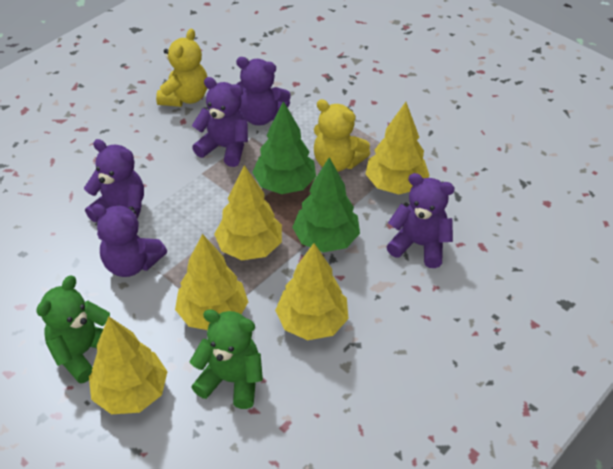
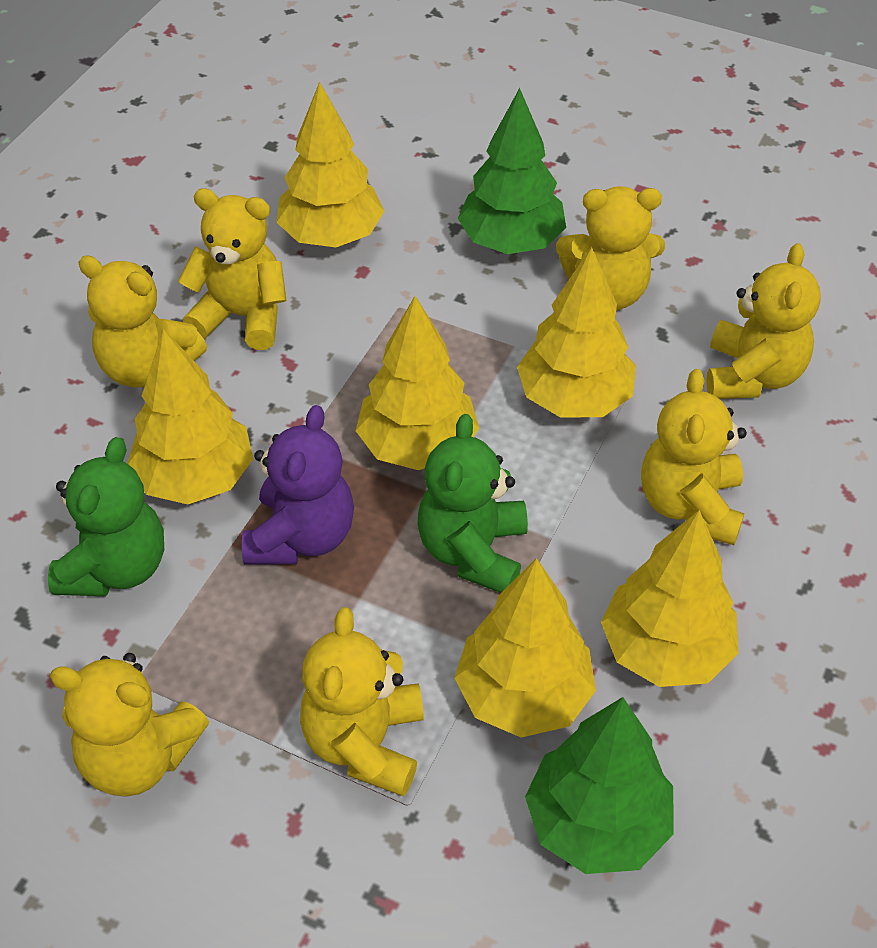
purple teddy bear: [84,139,144,222] [92,204,167,277] [192,77,248,167] [236,57,291,126] [386,173,455,268] = 5 -> [242,405,354,564] = 1
yellow teddy bear: [156,29,207,107] [314,99,370,172] = 2 -> [50,653,209,797] [78,255,207,387] [178,188,287,350] [300,607,424,796] [556,186,665,310] [641,369,747,545] [706,243,821,399] = 7
yellow tree: [89,317,168,414] [175,234,248,330] [214,165,282,260] [275,243,349,340] [366,102,430,194] = 5 -> [127,329,253,504] [276,82,384,248] [356,296,479,470] [454,558,596,737] [517,247,636,418] [601,510,738,687] = 6

